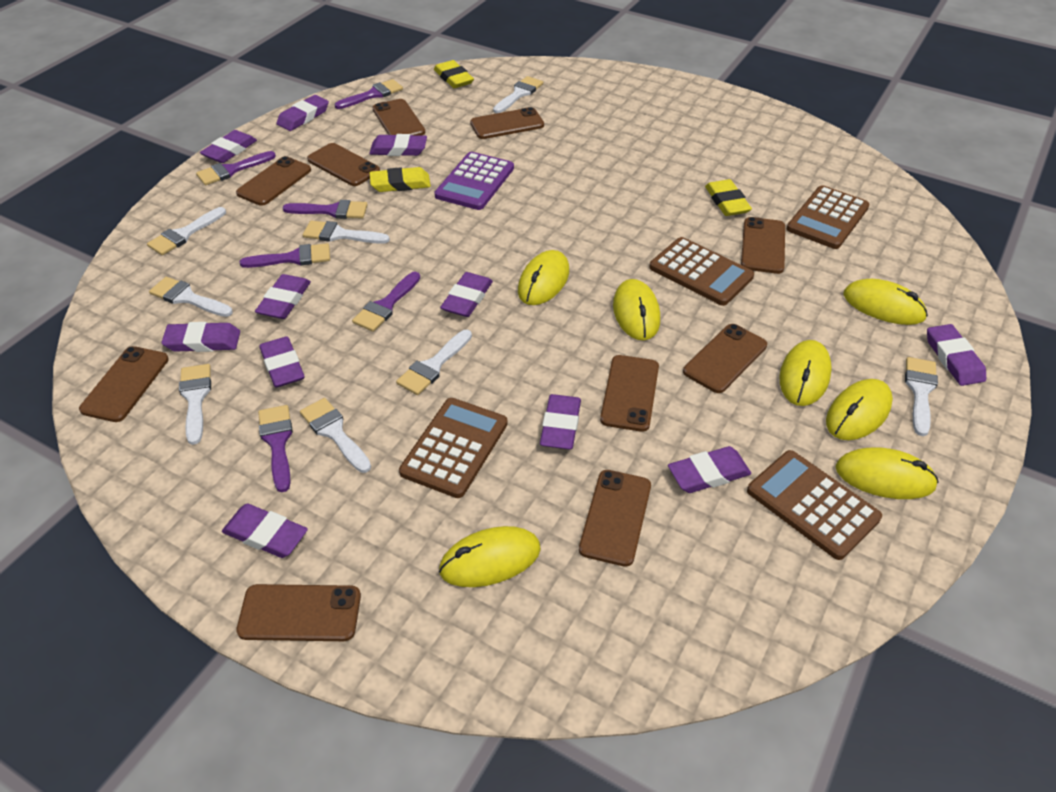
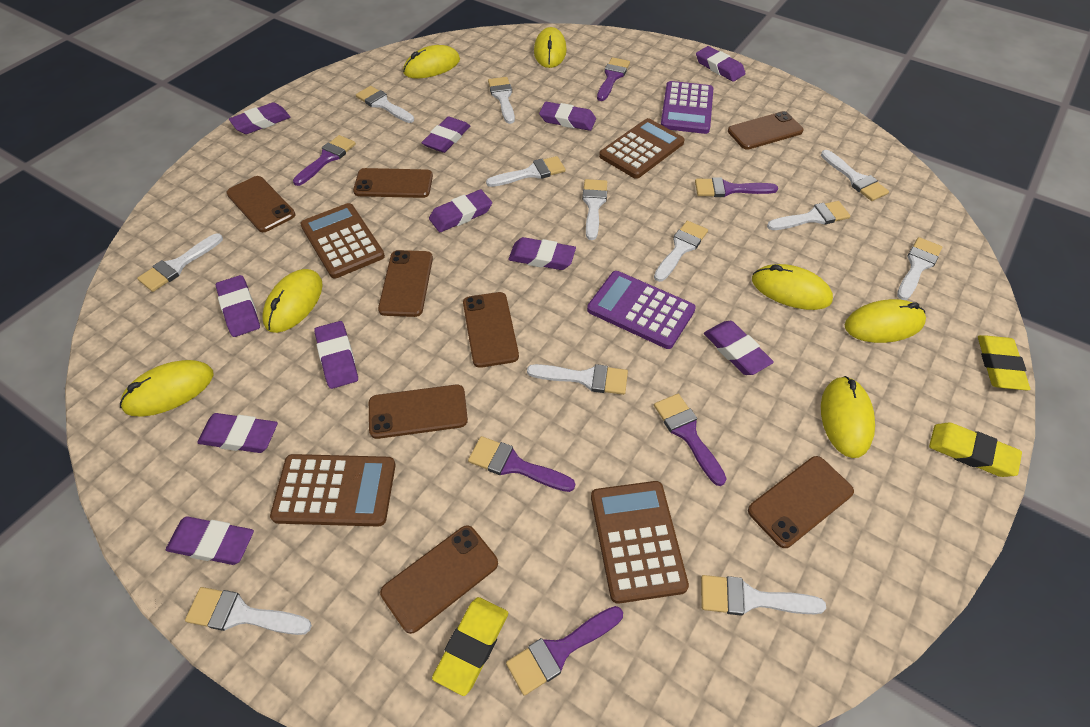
brown phone: [79,346,169,422] [236,156,311,206] [236,584,361,641] [307,143,380,186] [372,99,425,136] [470,107,544,139] [579,470,651,567] [600,355,659,432] [683,324,767,393] [741,217,785,274] = 10 -> [226,176,295,232] [353,168,433,198] [369,385,468,439] [378,250,433,317] [380,525,498,634] [463,292,519,368] [728,111,804,150] [748,456,854,548] = 8
purple calculator: [434,152,514,210] = 1 -> [587,271,696,349] [661,81,713,134] = 2
white brush: [147,207,226,255] [149,277,233,317] [179,364,211,445] [300,398,371,473] [303,220,390,244] [396,330,472,395] [493,76,543,113] [905,357,938,436] = 8 -> [137,234,223,292] [185,587,312,635] [356,86,414,123] [486,156,566,187] [488,77,515,124] [527,364,628,395] [582,179,607,240] [654,221,708,282] [701,575,826,616] [767,201,850,230] [821,150,889,201] [897,237,942,300] = 12

